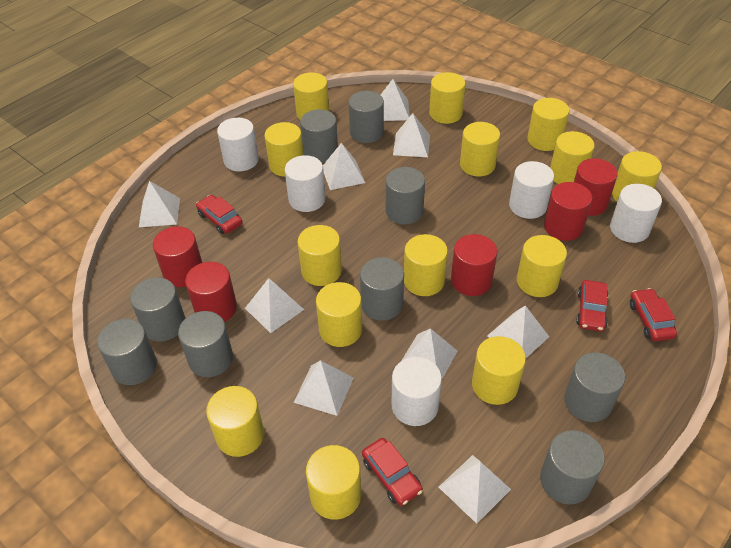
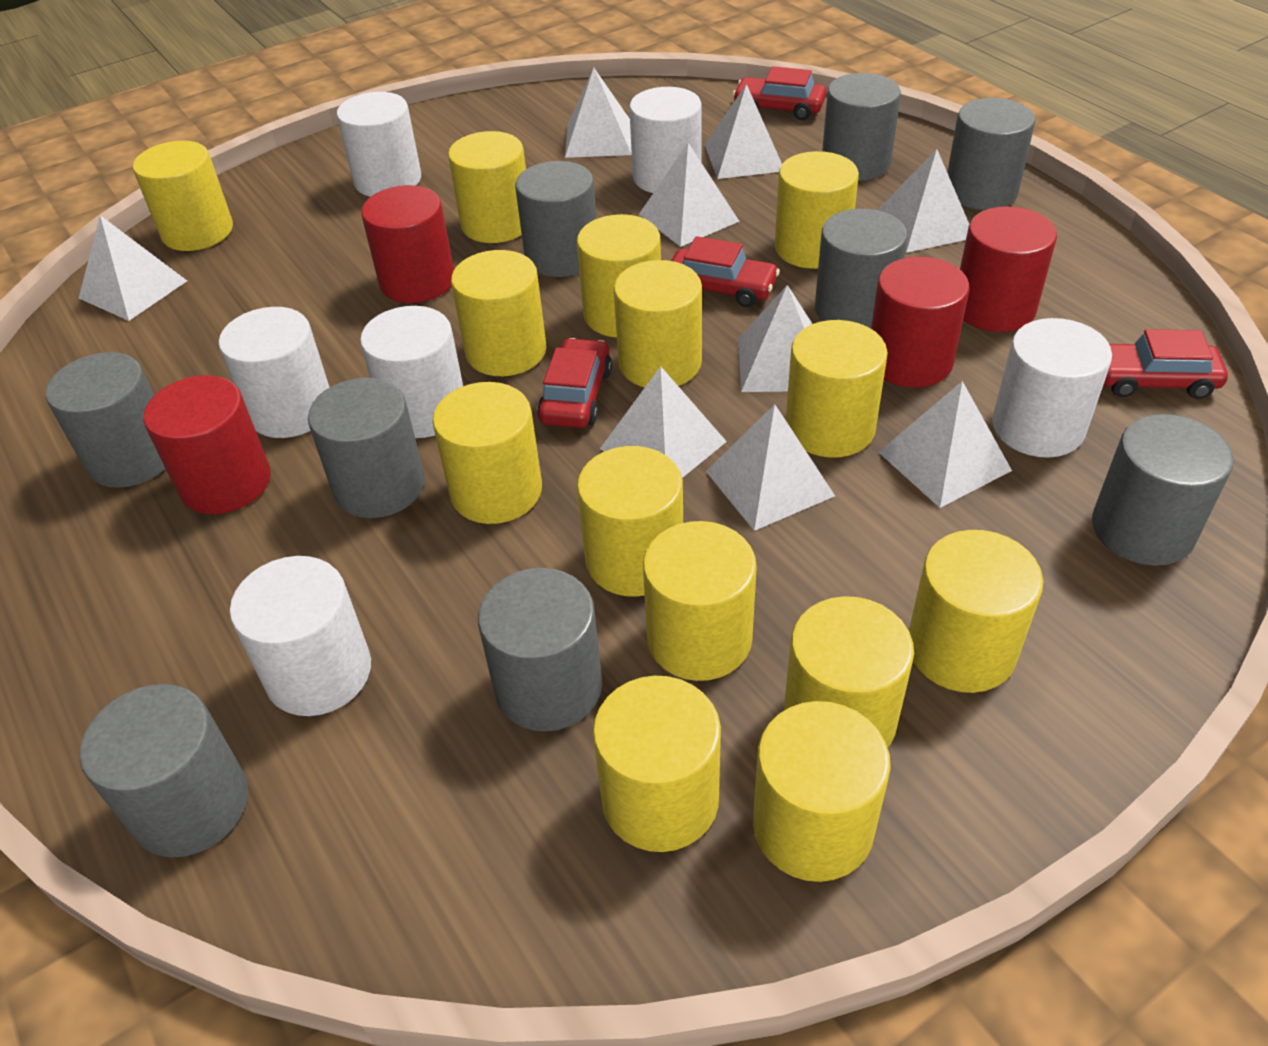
red cylinder: [153,226,202,287] [185,262,237,322] [451,234,497,296] [544,182,592,241] [574,158,618,216] = 5 -> [143,375,271,514] [361,185,454,303] [871,257,969,388] [960,206,1057,332] = 4
white cylinder: [217,118,259,172] [285,155,326,212] [391,357,442,426] [509,161,554,219] [610,184,662,243] = 5 -> [219,307,330,438] [229,556,371,716] [337,92,421,197] [360,306,463,438] [629,87,702,193] [992,318,1112,458] = 6

